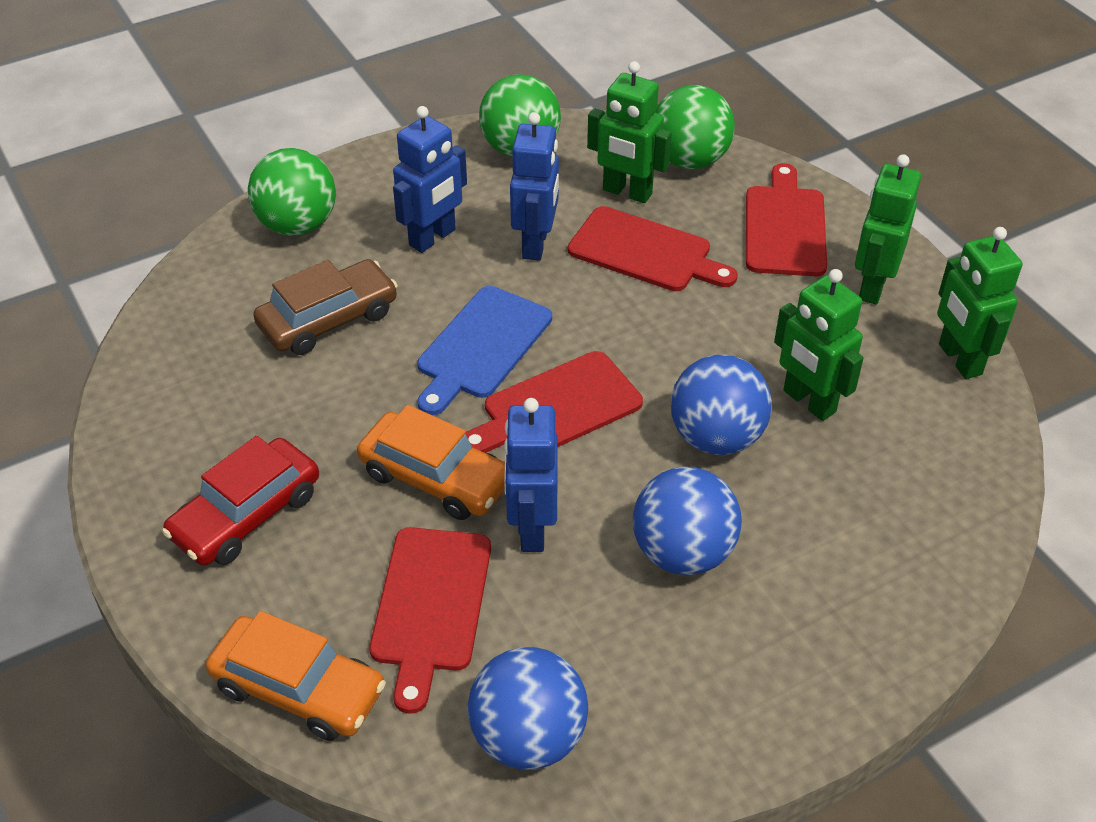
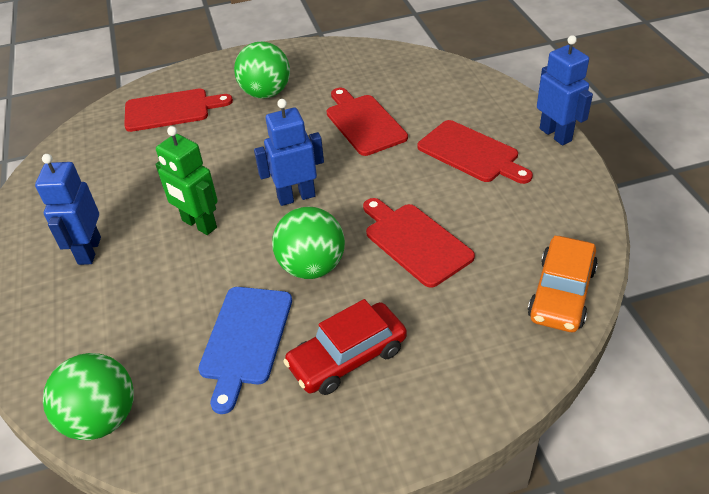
blue ball: [468,647,588,770] [633,467,742,575] [671,355,772,455] = 3 -> none = 0
brown car: [253,259,398,355] = 1 -> none = 0
green robot: [587,61,672,203] [774,269,863,421] [855,154,921,304] [937,227,1022,379] = 4 -> [155,126,218,235] = 1
orange car: [206,611,386,741] [357,405,505,520] = 2 -> [528,236,598,332] = 1

